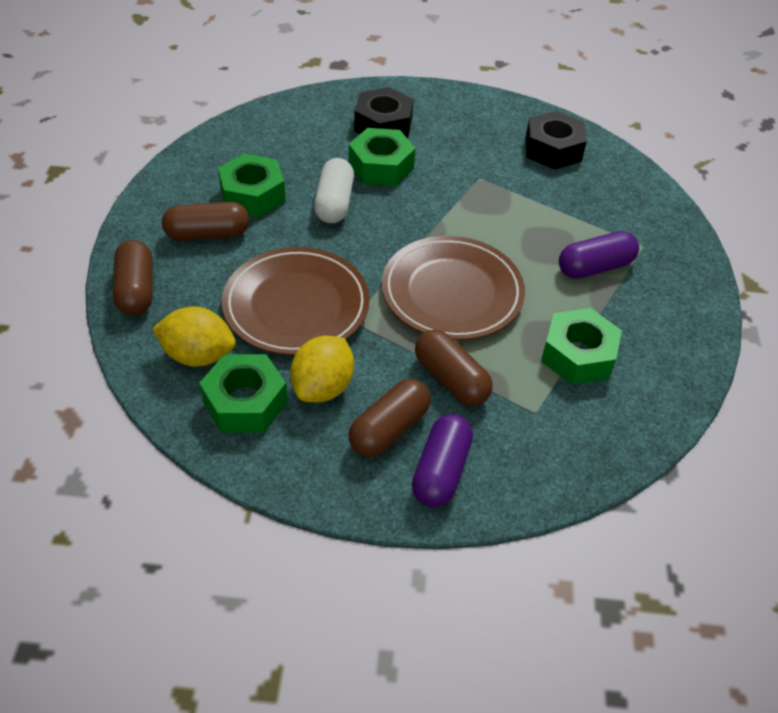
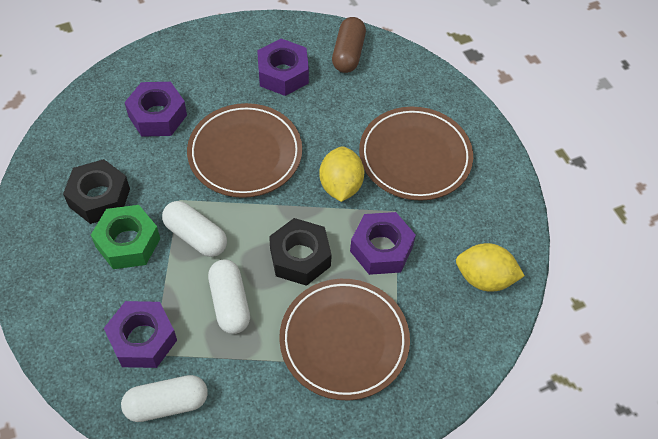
brown capsule: [113,240,152,316] [162,202,249,241] [349,379,431,457] [415,329,493,406] = 4 -> [332,17,366,73] = 1
brown plate: [222,247,370,355] [381,236,525,340] = 2 -> [187,103,302,198] [279,279,410,400] [359,106,473,201] = 3
green nut: [199,354,288,433] [218,153,286,217] [349,128,415,186] [541,308,622,385] = 4 -> [91,205,160,269] = 1
purple capsule: [412,414,473,508] [559,231,639,279] = 2 -> none = 0
purple nut: none = 0 -> [104,301,177,368] [125,82,187,137] [257,39,309,96] [350,212,416,275] = 4
white capsule: [314,158,354,223] = 1 -> [121,375,208,422] [162,201,227,257] [208,259,250,334] = 3

